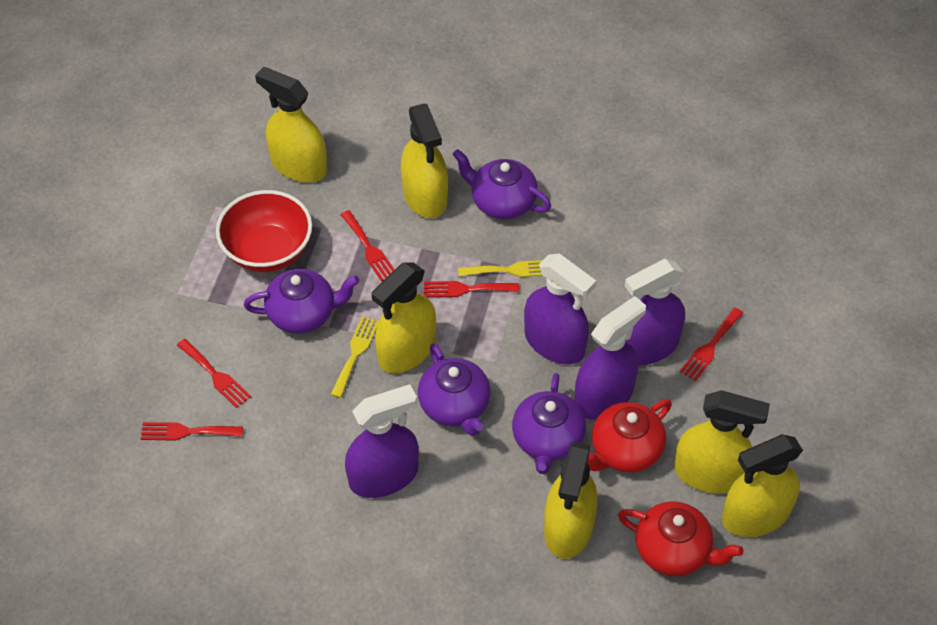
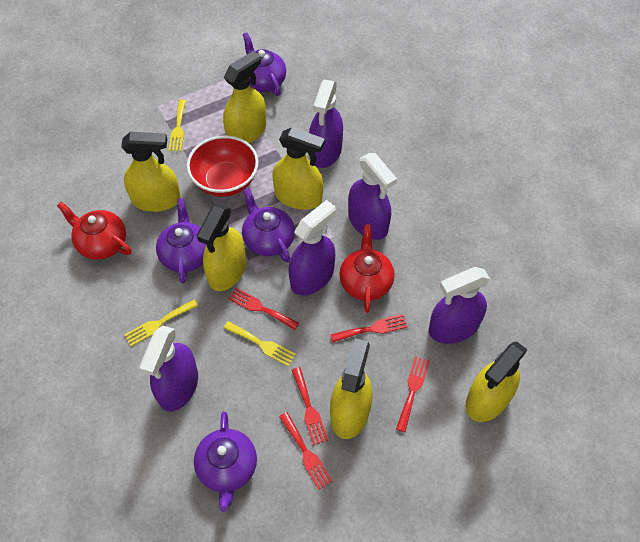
purple spray bottle: [345,384,419,498] [524,253,596,364] [575,296,646,420] [625,259,685,365] = 4 -> [139,326,198,412] [289,200,336,295] [309,80,343,168] [348,153,397,240] [429,267,490,344] = 5
yellow fork: [330,316,379,398] [458,260,543,277] = 2 -> [124,300,198,346] [168,99,186,151] [224,321,296,366] = 3

